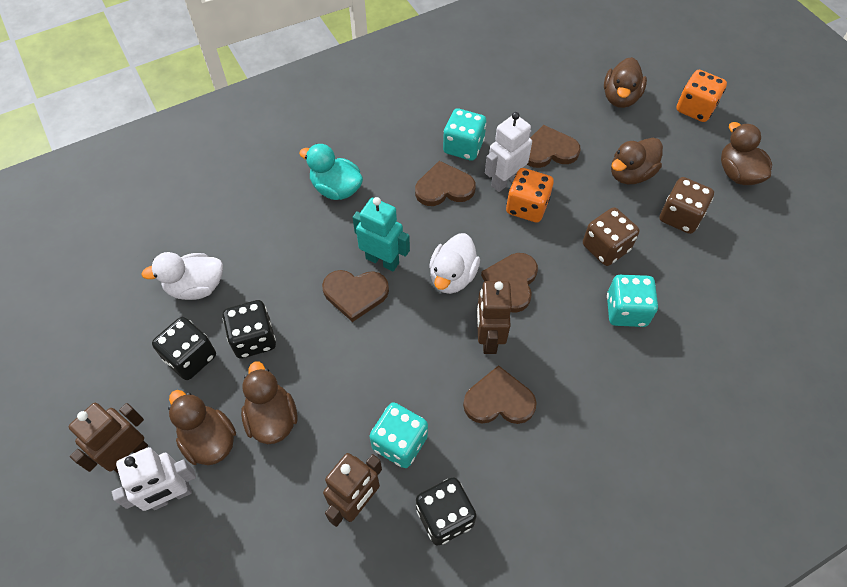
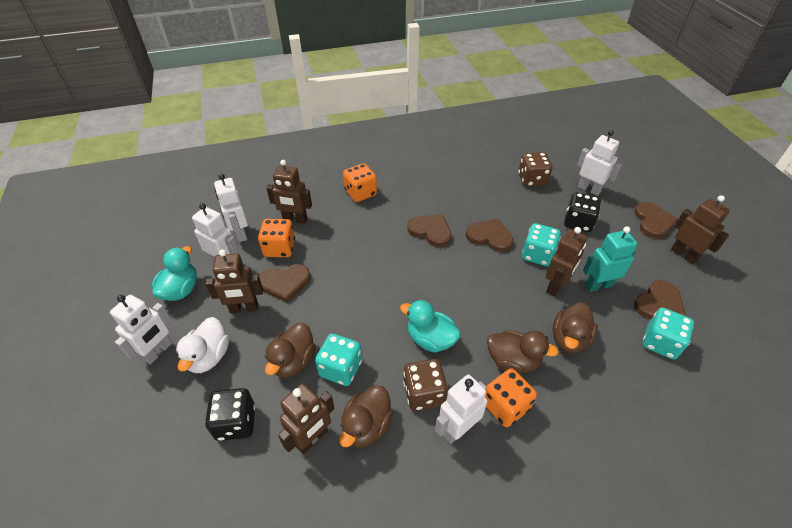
black dice: [152,317,216,380] [223,300,276,359] [416,477,477,546] = 3 -> [205,388,255,441] [564,192,601,232] = 2
brown duck: [168,390,236,465] [241,362,297,444] [604,57,647,108] [611,138,663,184] [721,122,772,185] = 5 -> [265,323,316,378] [339,385,394,448] [487,330,559,373] [553,302,598,354] = 4
brown robot: [69,403,148,474] [323,453,382,527] [477,281,512,354] = 3 -> [205,249,263,313] [266,160,312,224] [278,383,335,454] [546,227,587,296] [671,195,730,264] = 5
orange dice: [506,168,554,222] [676,70,727,122] = 2 -> [258,219,295,257] [343,163,377,202] [485,368,537,427] = 3
turquoise duck: [299,144,363,200] = 1 -> [152,246,197,301] [400,300,461,353] = 2
white duck: [141,252,223,300] [429,233,480,294] = 2 -> [176,317,229,373] = 1
white robot: [112,447,196,511] [485,112,532,192] = 2 -> [110,295,172,365] [192,203,239,262] [214,174,248,242] [435,374,487,444] [577,130,622,196] = 5

